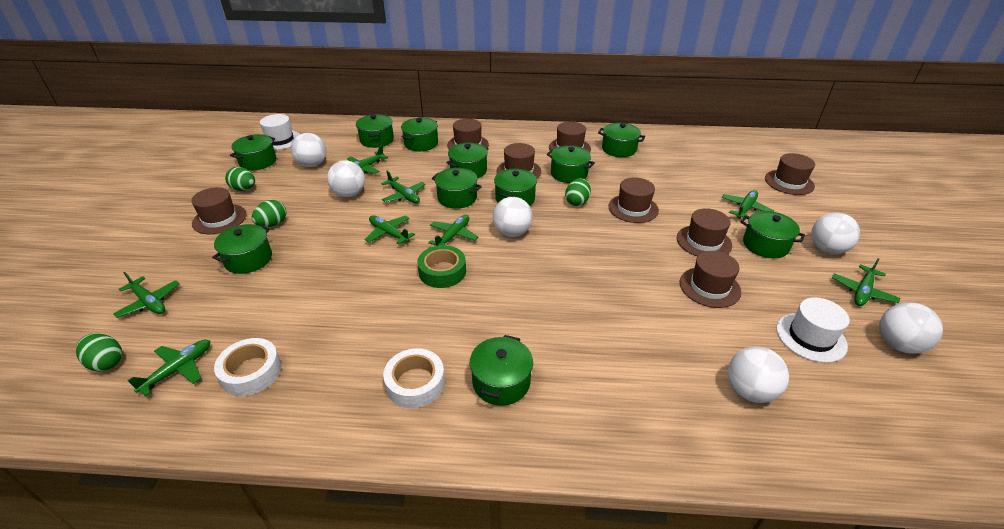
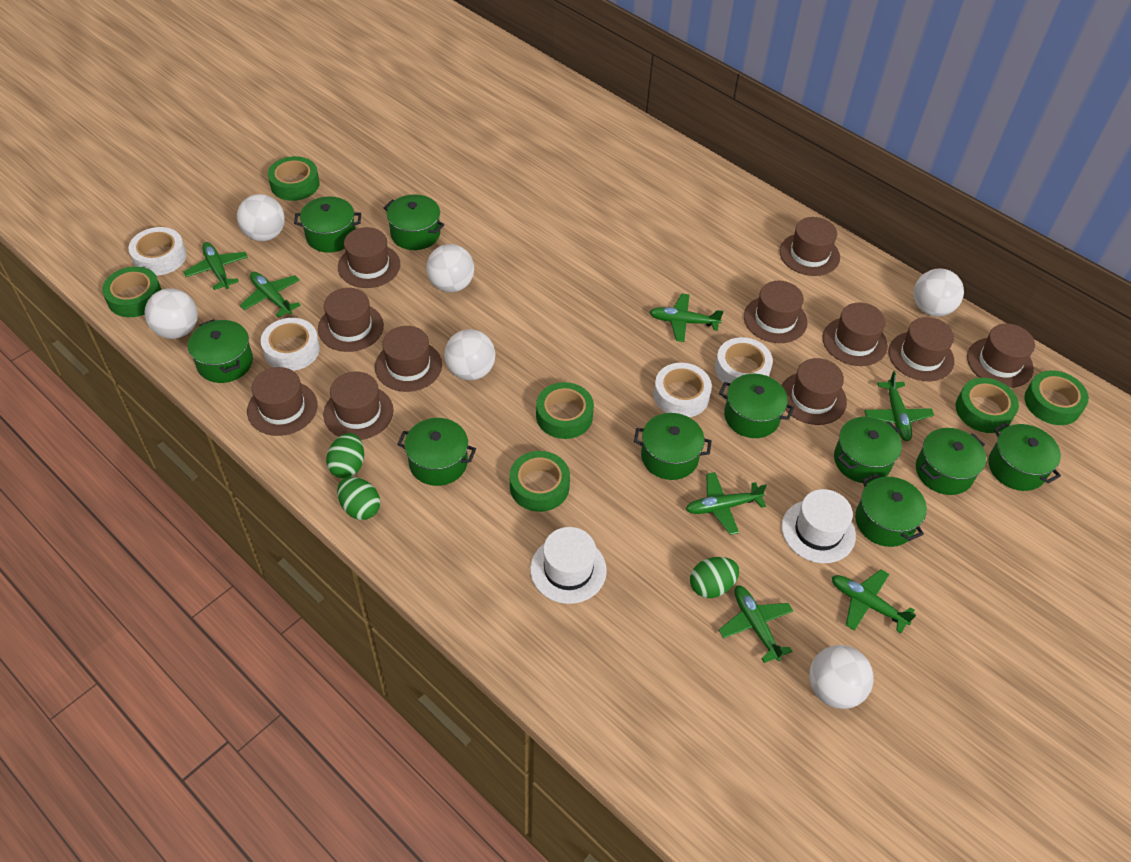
brown hat: [191,187,247,234] [447,119,489,149] [497,143,541,178] [549,122,591,153] [608,178,659,223] [677,208,732,257] [680,251,741,308] [765,153,815,195] = 8 -> [247,367,318,436] [318,288,384,352] [323,371,394,440] [338,227,400,288] [375,326,442,392] [744,281,808,343] [780,217,840,276] [782,358,847,425] [823,303,888,366] [889,317,954,381] [967,323,1035,388] = 11
green egg: [76,333,122,371] [225,167,255,191] [252,200,286,227] [565,178,591,206] = 4 -> [326,433,364,478] [337,477,380,520] [690,557,739,598] = 3
green plane: [113,272,179,318] [127,340,210,396] [347,145,388,174] [364,216,415,245] [381,171,426,203] [428,215,478,246] [722,190,774,218] [832,258,900,306] = 8 -> [184,242,248,290] [240,272,301,318] [649,294,723,342] [686,472,767,535] [719,585,793,663] [832,569,916,633] [864,371,934,441] = 7
green pot: [212,224,272,274] [230,134,276,171] [356,114,394,148] [401,118,438,151] [432,168,482,209] [446,143,489,178] [470,335,533,405] [494,169,537,206] [547,145,595,183] [598,123,645,157] [741,211,805,258] = 11 -> [188,319,253,383] [294,196,361,253] [384,194,444,250] [397,418,476,486] [634,413,712,480] [719,374,794,438] [834,417,902,483] [855,474,927,547] [916,428,986,495] [988,423,1061,491] = 10
green tape: [417,245,466,288] = 1 -> [102,267,162,317] [268,156,320,201] [510,451,570,512] [536,382,594,439] [956,378,1019,433] [1024,370,1089,425] = 6
white tape: [214,338,281,396] [383,348,445,408] = 2 -> [128,227,187,276] [261,318,320,371] [654,363,712,417] [715,337,773,387] = 4

